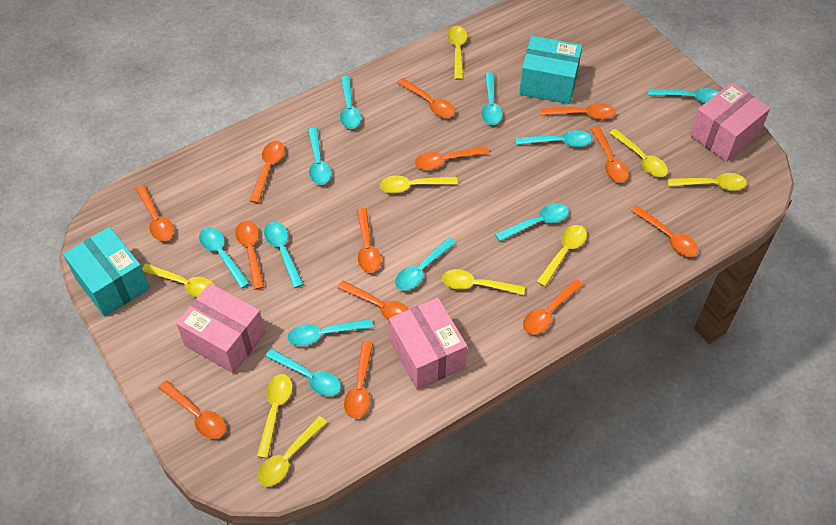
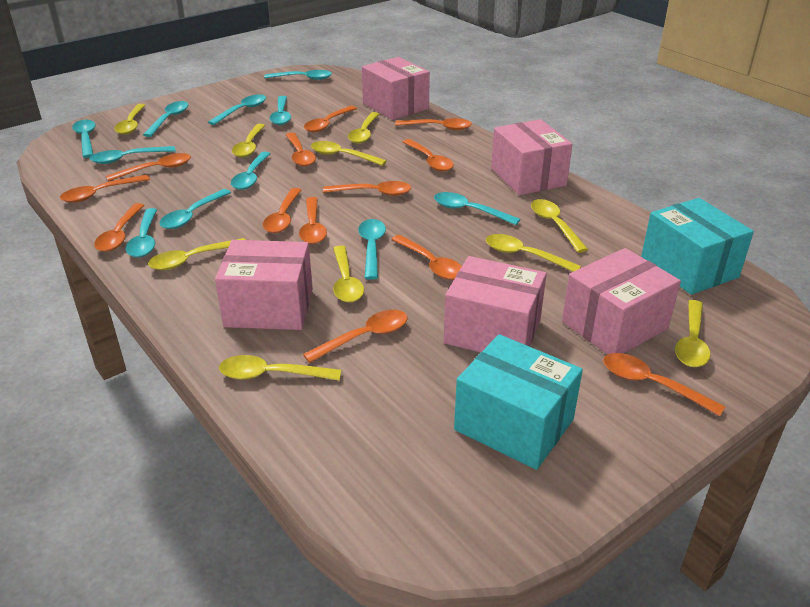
pink box: [176,283,265,374] [389,298,467,390] [690,82,770,162] = 3 -> [215,240,313,330] [362,57,430,120] [444,256,547,352] [491,119,573,195] [562,248,681,355] = 5
yellow spoon: [142,263,214,298] [257,374,293,458] [257,416,328,487] [380,175,458,193] [442,269,525,295] [447,26,467,80] [536,225,587,287] [609,129,668,177] [667,173,747,191] = 9 -> [114,104,146,135] [148,238,246,270] [219,355,341,381] [232,124,265,157] [311,141,387,166] [333,246,364,303] [348,112,379,144] [486,234,581,272] [531,199,588,253] [675,300,711,367] = 10

